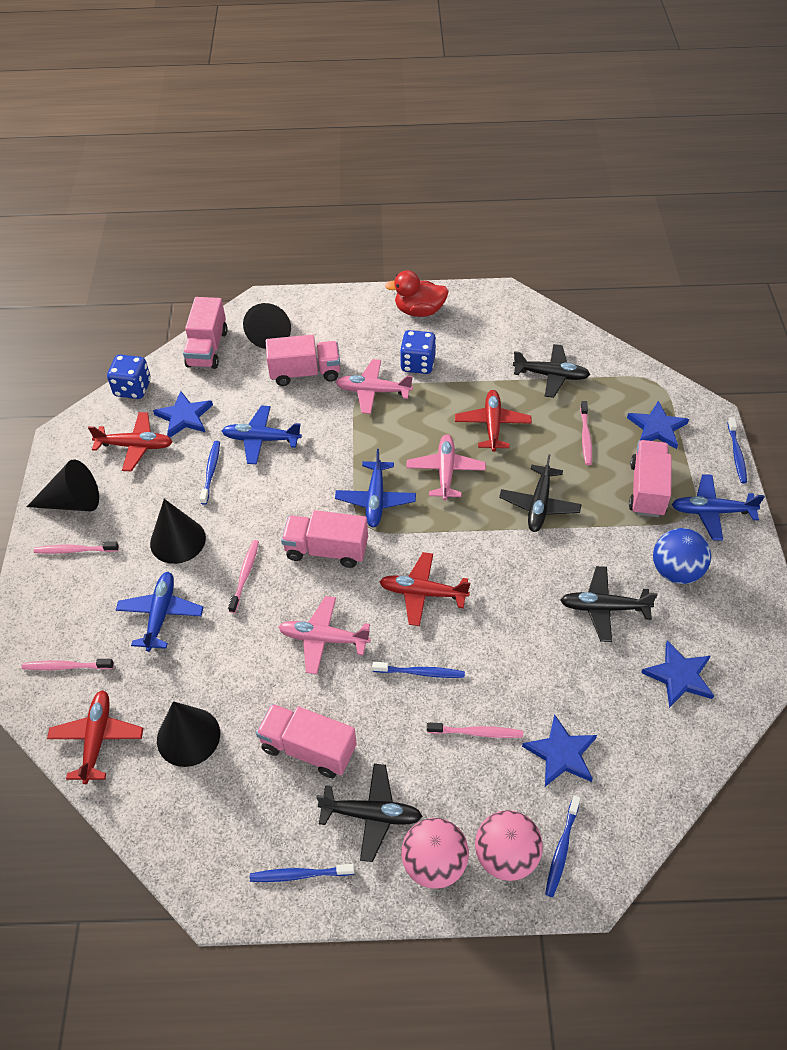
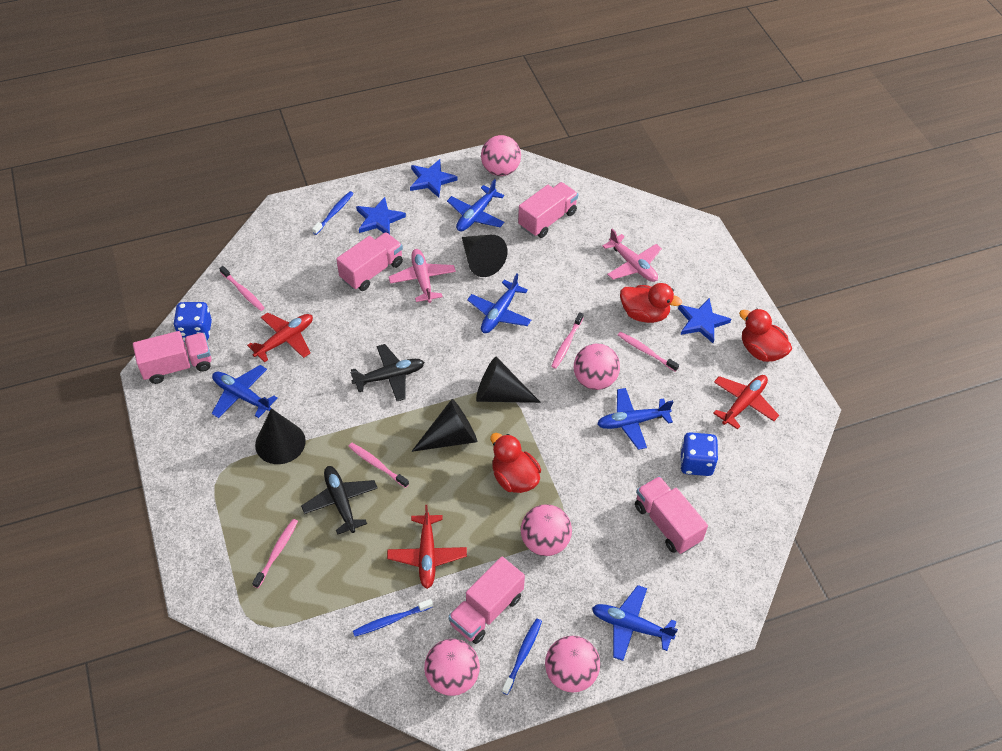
black plane: [316,764,423,862] [499,454,582,532] [513,344,590,398] [560,566,658,642] = 4 -> [301,466,378,535] [350,344,424,401] = 2
blue ball: [653,528,711,584] = 1 -> none = 0
blue plane: [116,572,204,652] [222,406,302,464] [335,449,416,527] [672,474,765,541] = 4 -> [212,365,278,418] [447,179,505,231] [467,274,531,333] [592,585,678,661] [597,388,673,450] = 5
blue star: [153,391,213,437] [522,714,597,787] [627,401,689,449] [641,640,714,708] = 4 -> [356,197,406,234] [410,159,458,198] [678,298,731,343] = 3
blue toothbrush: [200,441,220,505] [250,864,354,882] [372,662,465,678] [545,795,581,897] [727,417,747,483] = 5 -> [312,191,354,235] [353,599,433,636] [502,618,542,695] = 3
pink ball: [401,818,469,889] [475,810,543,881] = 2 -> [424,639,480,696] [481,135,521,176] [521,504,572,556] [545,636,600,693] [574,343,620,390] = 5
pink plane: [279,596,371,674] [335,359,413,414] [406,434,486,500] = 3 -> [389,249,456,303] [602,229,662,282] = 2
red duck: [385,270,449,317] = 1 -> [490,433,541,493] [620,283,682,323] [739,309,792,362] = 3
red plane: [47,690,143,784] [88,412,173,471] [379,552,470,626] [455,390,532,452] = 4 -> [247,312,313,362] [387,505,467,589] [713,375,779,429] = 3

